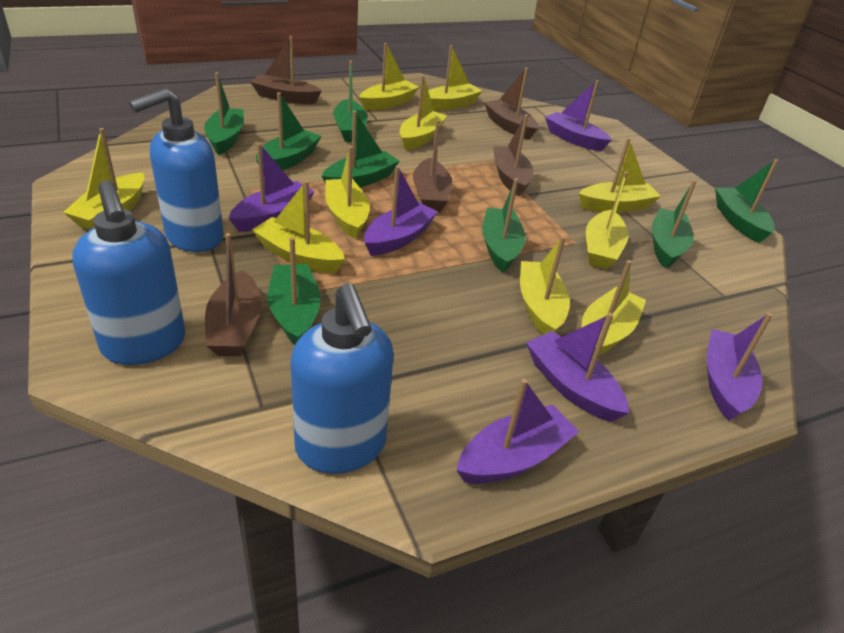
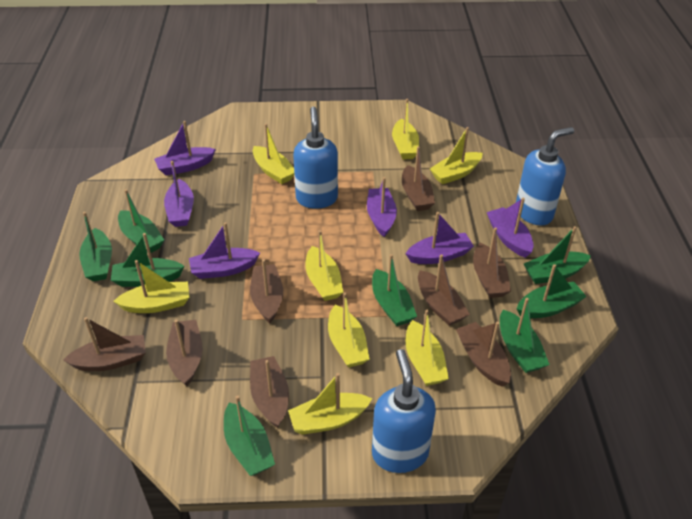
brown boat: [205,233,262,356] [251,36,322,104] [413,119,452,212] [484,68,538,140] [493,114,534,197] = 5 -> [63,317,146,371] [166,320,203,386] [250,259,283,323] [250,356,289,428] [402,146,435,211] [418,254,470,326] [456,322,511,387] [473,227,511,298] = 8
yellow boat: [63,128,145,230] [252,180,345,273] [325,146,370,239] [360,43,419,110] [400,75,447,150] [428,45,482,111] [520,236,570,335] [579,138,661,213] [581,260,646,357] [586,171,629,269] = 10 -> [113,260,189,313] [253,124,294,184] [288,373,372,435] [305,230,343,301] [328,292,369,367] [392,99,419,160] [406,310,449,386] [430,127,483,184] = 8

